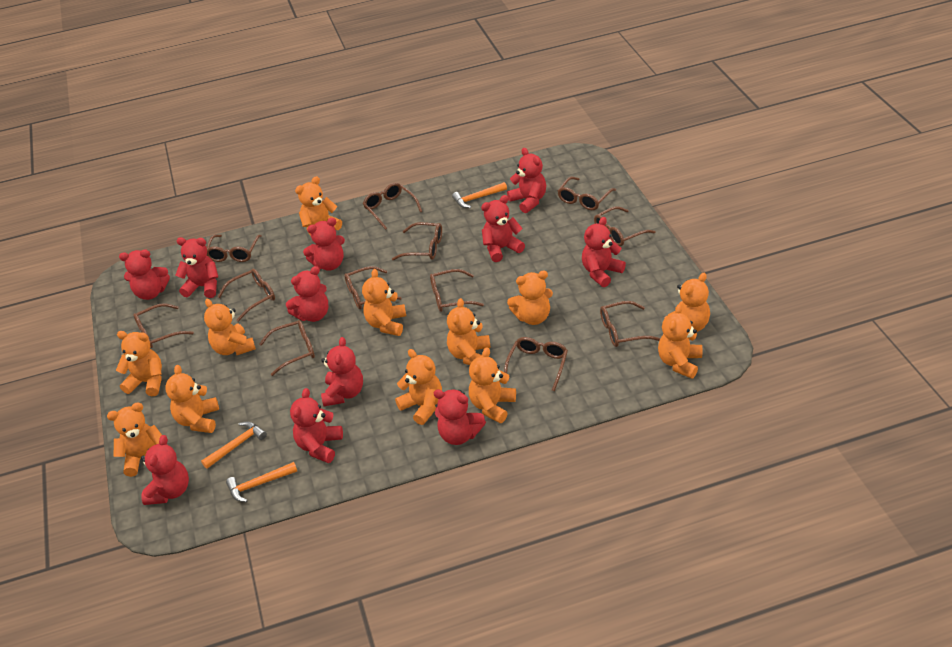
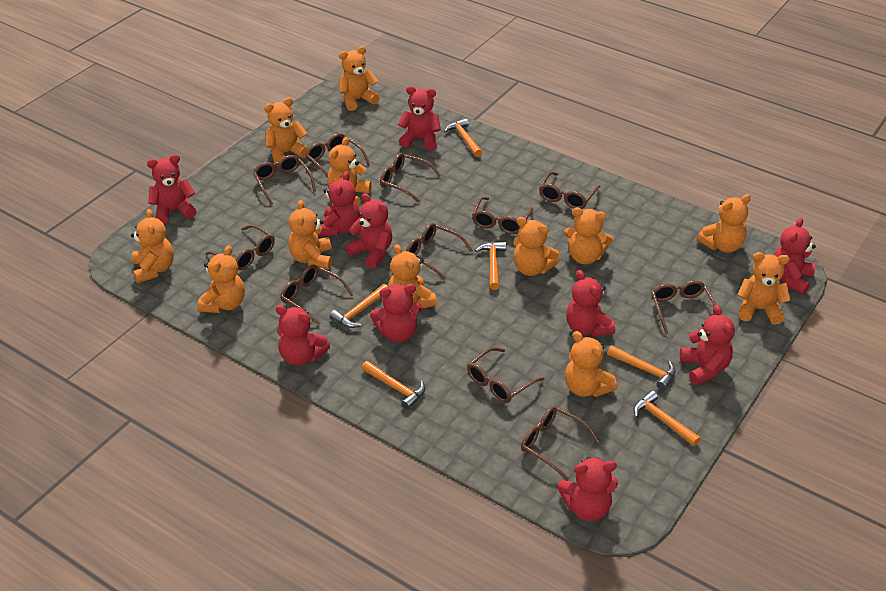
brown glasses: [133,303,194,348] [206,235,262,262] [218,268,275,322] [260,320,315,376] [344,266,402,309] [363,183,422,230] [392,222,442,260] [430,269,484,312] [504,337,568,391] [558,176,616,210] [594,206,656,246] [600,301,661,347] = 12 -> [206,224,275,270] [253,155,316,205] [280,265,353,325] [306,133,370,177] [380,153,441,202] [406,223,473,280] [467,347,545,403] [472,197,533,234] [521,406,600,481] [539,171,600,209] [651,280,716,335] = 11
orange hammer: [201,421,267,469] [226,462,297,502] [452,182,507,208] = 3 -> [330,284,388,328] [362,361,425,409] [444,118,482,157] [475,242,506,290] [607,345,676,390] [634,391,701,446] = 6
red teddy bear: [119,250,170,300] [141,435,189,505] [175,237,218,298] [286,266,328,322] [290,388,343,463] [303,218,345,271] [321,337,363,406] [434,389,486,445] [481,195,525,262] [507,148,546,213] [582,217,626,287] = 11 -> [147,154,196,224] [276,305,330,366] [318,171,360,236] [346,193,392,269] [370,284,422,342] [398,86,441,151] [558,457,618,521] [566,270,615,337] [680,305,735,385] [773,218,816,294] = 10

